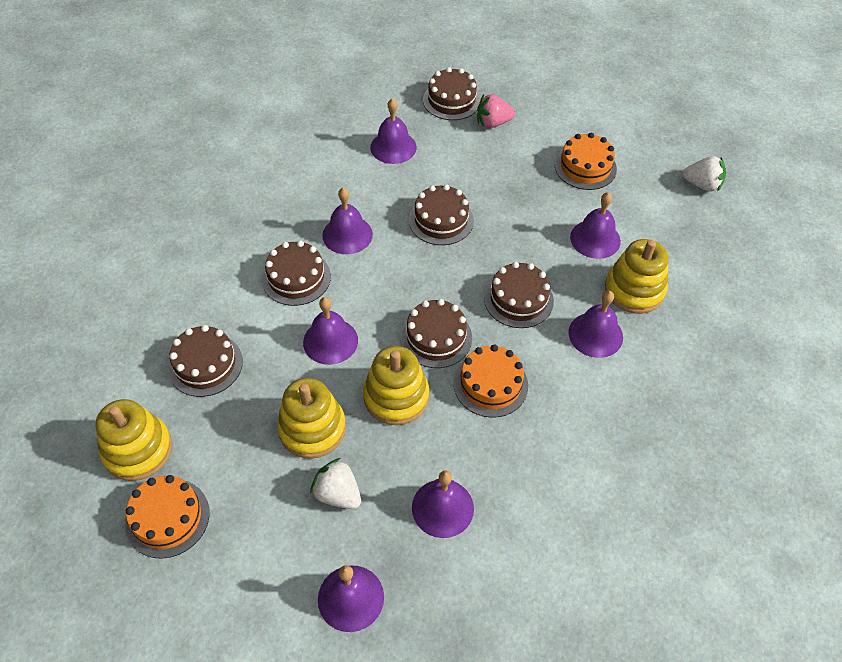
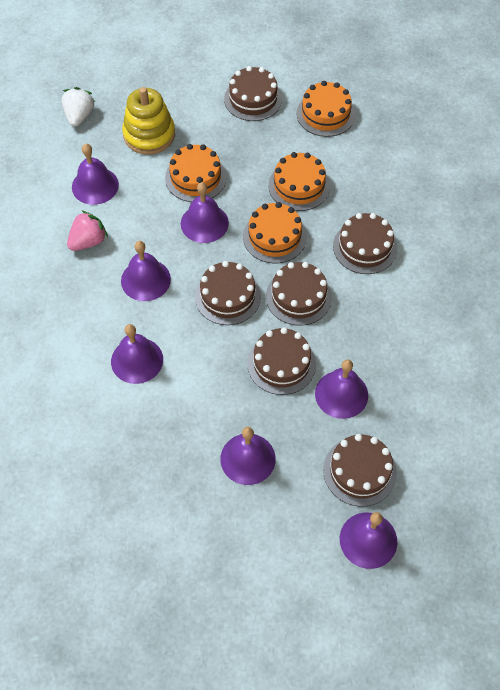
orange cake: [125,475,209,559] [454,344,528,418] [555,133,617,190] = 3 -> [165,144,227,202] [243,202,307,263] [268,152,330,211] [296,81,355,137] = 4
white strawberry: [310,458,361,509] [683,156,726,192] = 2 -> [62,87,95,127] = 1
yellow stacking toy: [95,399,172,481] [277,378,346,459] [363,346,429,425] [605,239,668,314] = 4 -> [122,87,175,155] = 1

